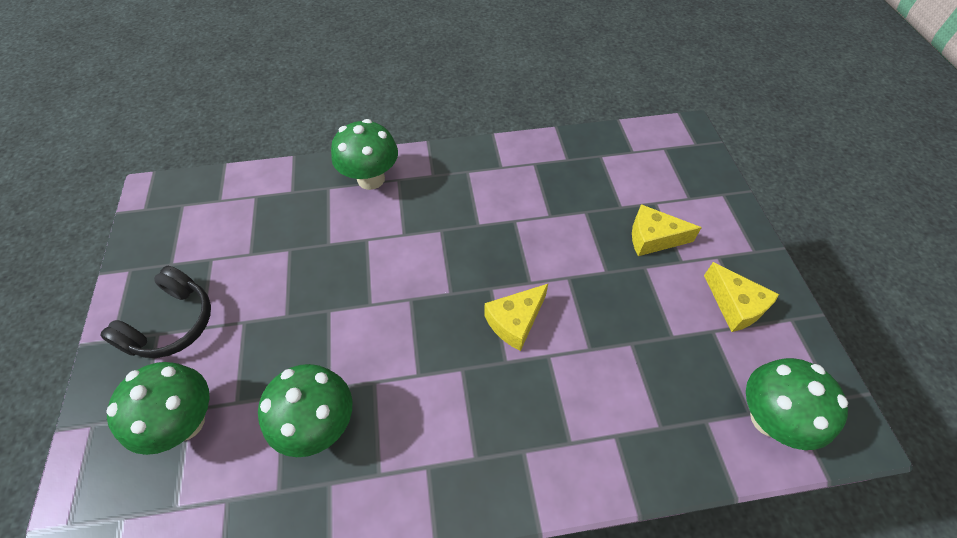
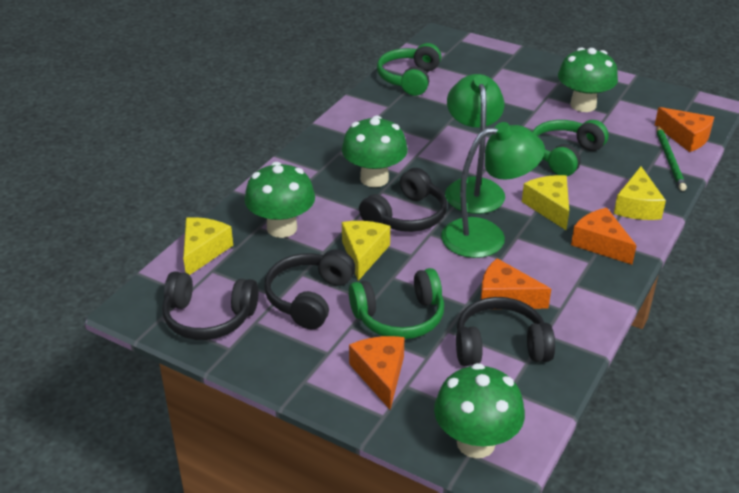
black headphones: [100,266,211,358] = 1 -> [162,271,259,340] [264,249,355,329] [359,168,447,232] [456,297,555,366] = 4
green headphones: none = 0 -> [349,268,444,339] [377,43,441,96] [532,120,609,176] = 3
green lamp: none = 0 -> [441,122,545,258] [445,74,505,214] = 2
green pencil: none = 0 -> [657,125,687,191] = 1
orange cheese: none = 0 -> [349,336,405,410] [480,258,551,309] [571,208,637,265] [655,107,714,152] = 4
yellow cheese: [484,284,548,351] [632,204,702,256] [704,262,779,332] = 3 -> [183,217,233,275] [342,221,390,281] [522,175,569,230] [614,166,666,220] = 4

